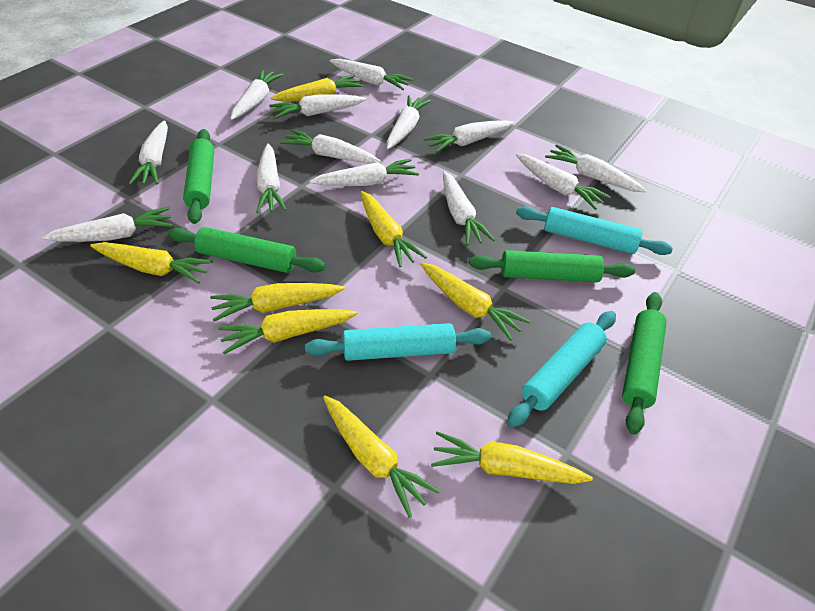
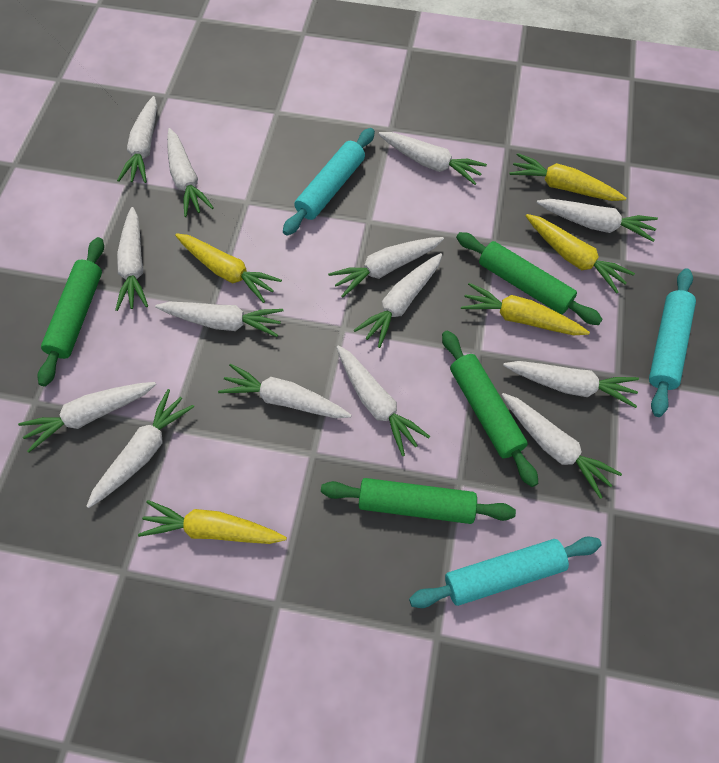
white carrot: [42,207,173,242] [129,121,168,185] [230,70,283,120] [256,144,286,213] [269,94,366,119] [280,129,381,164] [310,159,419,186] [330,59,413,90] [387,95,431,149] [424,120,514,153] [443,171,495,246] [516,154,611,210] [545,144,647,192] = 13 -> [18,382,156,453] [86,389,195,508] [115,207,148,311] [117,96,157,183] [155,302,283,337] [167,128,214,217] [218,364,352,418] [328,237,444,297] [337,345,430,456] [354,253,442,348] [378,132,487,185] [502,393,622,499] [503,361,639,408] [537,199,658,242] = 14
yellow carrot: [90,242,213,284] [210,283,345,321] [218,309,357,354] [271,75,363,101] [323,396,440,518] [361,191,427,267] [420,262,530,341] [431,432,593,484] = 8 -> [138,500,287,544] [175,233,282,303] [461,283,590,335] [509,153,626,201] [526,214,635,294] = 5

